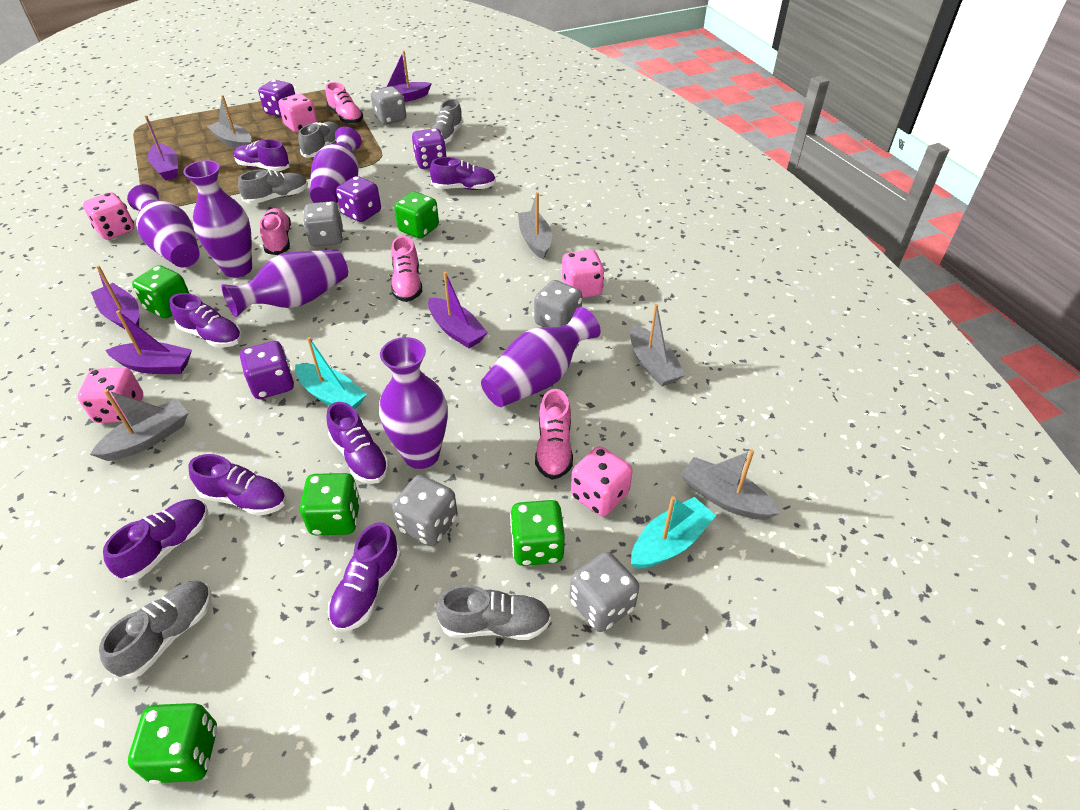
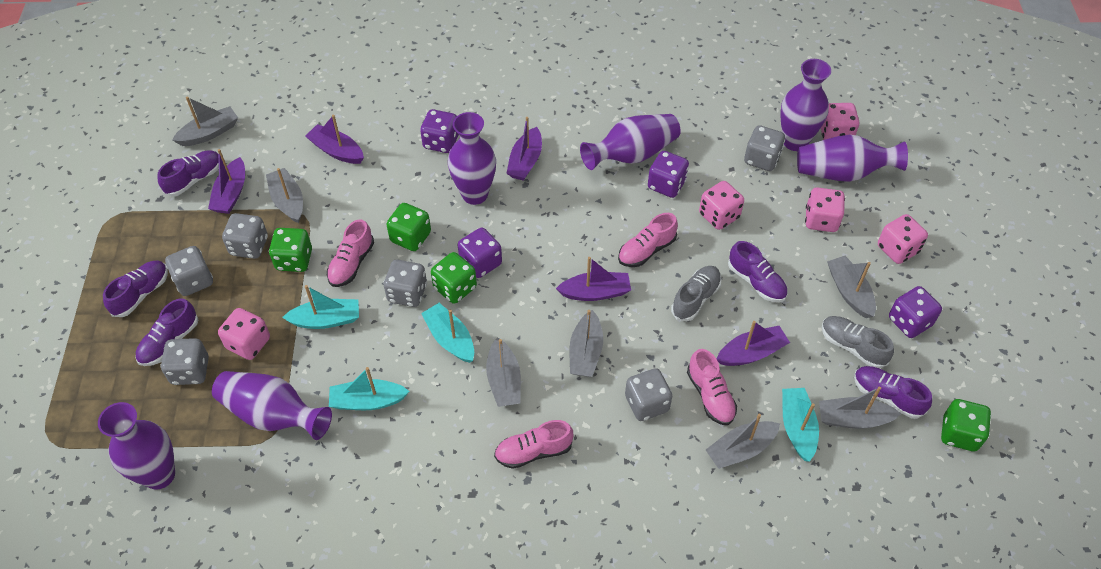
green dice: [128,703,217,784] [132,265,189,318] [300,473,361,535] [394,191,439,238] [510,500,565,566] = 5 -> [269,228,312,272] [386,203,431,251] [431,252,477,304] [941,399,991,451] = 4
grey boat: [90,389,188,461] [207,95,252,149] [518,192,552,259] [630,304,685,387] [681,449,780,520] = 5 -> [172,97,238,146] [266,168,303,223] [486,337,521,407] [570,310,603,377] [706,414,780,469] [819,386,901,429] [827,256,876,318] = 7
grey dice: [303,201,343,247] [371,86,406,125] [392,475,458,546] [534,280,582,327] [570,552,639,632] = 5 -> [161,338,209,385] [165,246,213,296] [222,213,268,259] [383,260,427,307] [625,368,672,421] [744,125,785,171] = 6
grey shoe: [99,580,212,679] [238,169,308,204] [299,122,339,158] [431,99,463,143] [436,585,551,640] = 5 -> [671,266,722,321] [822,316,894,368] = 2
purple shoe: [103,499,208,581] [169,293,242,348] [188,454,286,516] [234,139,290,171] [326,402,389,484] [328,522,401,632] [430,157,496,190] = 7 -> [103,260,168,317] [135,298,199,366] [158,150,219,197] [728,241,787,302] [854,366,932,419] = 5
turquoise boat: [295,337,367,409] [631,496,716,569] = 2 -> [282,285,359,329] [329,367,410,410] [421,303,474,363] [782,388,819,462] = 4

